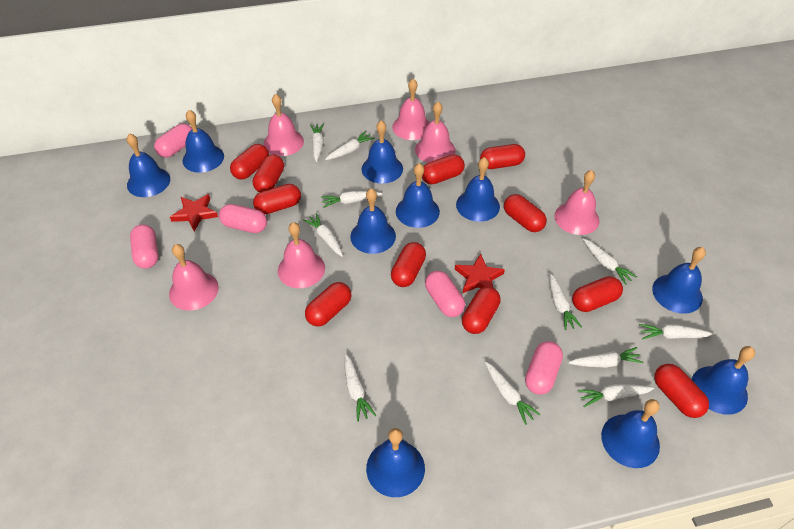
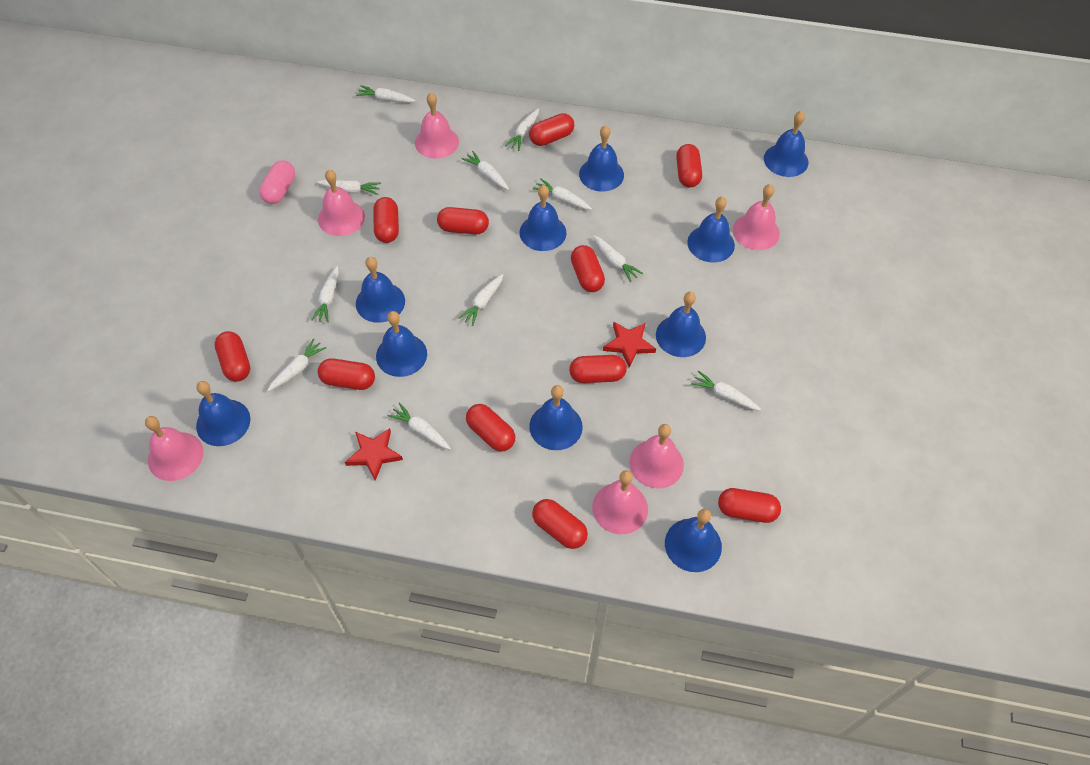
pink capsule: [130,225,158,269] [154,123,192,158] [219,204,267,233] [425,271,465,317] [525,341,563,395] = 5 -> [259,160,295,204] = 1

